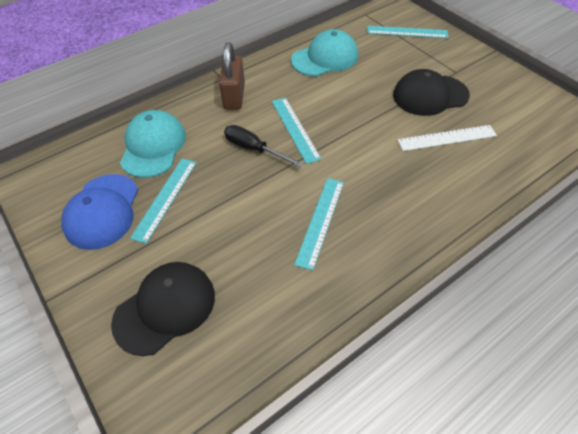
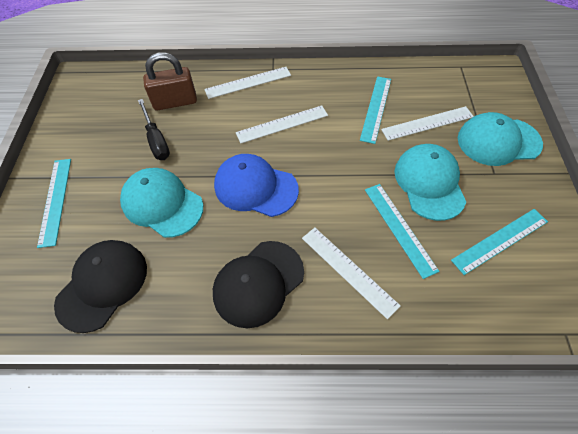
turquoise cap: [120,110,186,178] [291,29,358,76] = 2 -> [120,168,203,238] [394,144,466,221] [458,112,543,166] = 3
white ruler: [397,125,497,151] = 1 -> [204,67,291,99] [236,105,328,144] [302,228,401,319] [381,106,474,141] = 4

